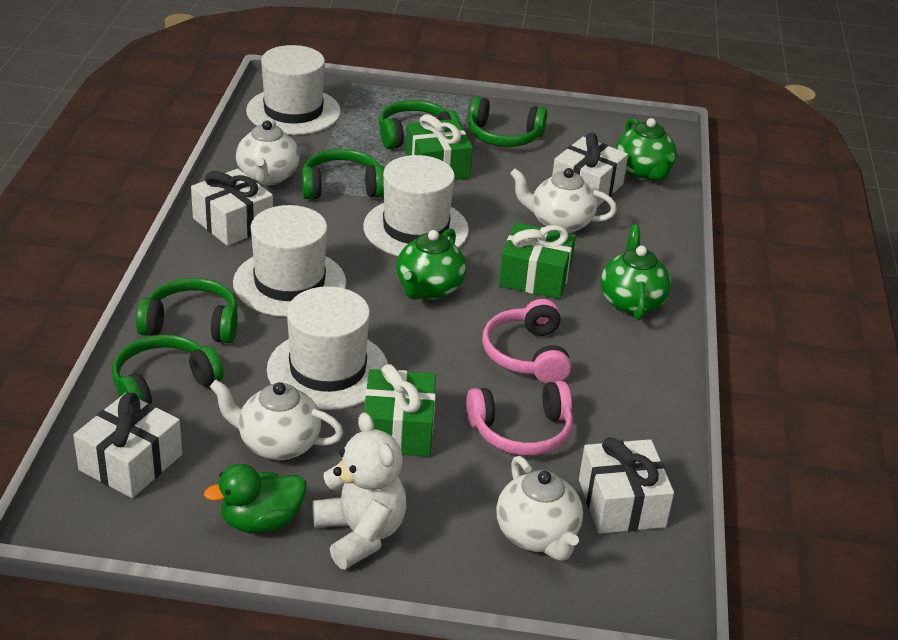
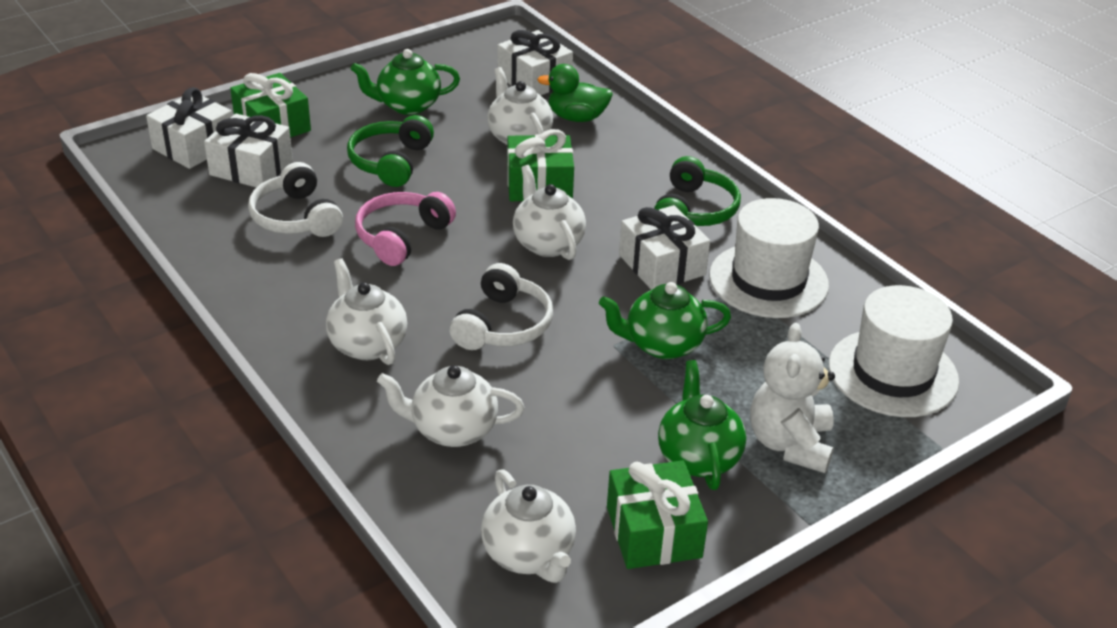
green headphones: [112,334,224,404] [136,278,238,343] [301,149,384,199] [379,100,461,149] [468,96,547,147] = 5 -> [347,115,434,187] [654,156,741,226] = 2
pink headphones: [466,381,573,456] [482,299,571,383] = 2 -> [355,192,456,266] = 1
white hat: [233,205,346,317] [246,45,341,135] [267,286,388,410] [363,155,469,256] = 4 -> [709,198,829,318] [829,285,959,417] = 2
white headphones: none = 0 -> [248,162,343,237] [450,263,553,350] = 2
white teapot: [210,380,344,460] [236,120,300,185] [496,456,583,561] [510,168,617,233] = 4 -> [326,258,407,365] [377,365,524,447] [481,469,576,583] [487,67,553,145] [513,165,586,260] = 5

